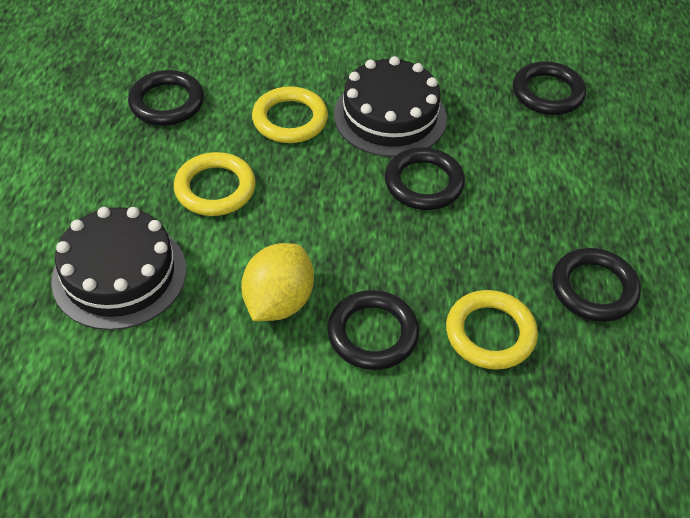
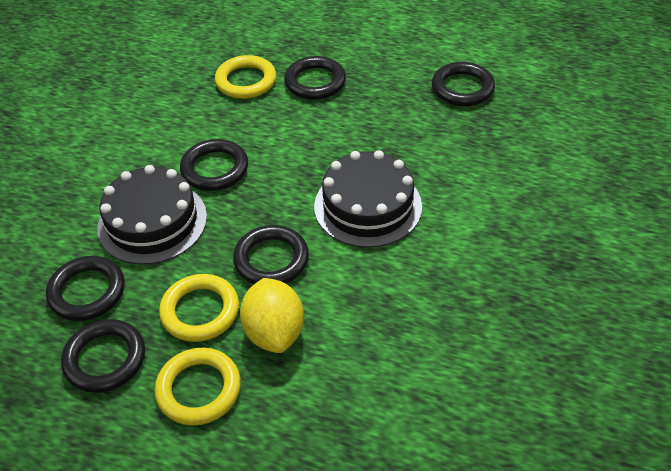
black ring: [128,70,204,126] [327,290,419,370] [385,147,465,210] [513,61,586,115] [552,248,641,322] = 5 -> [46,256,125,321] [61,319,145,393] [180,139,248,191] [233,225,309,284] [284,56,346,100] [432,62,495,106] = 6

